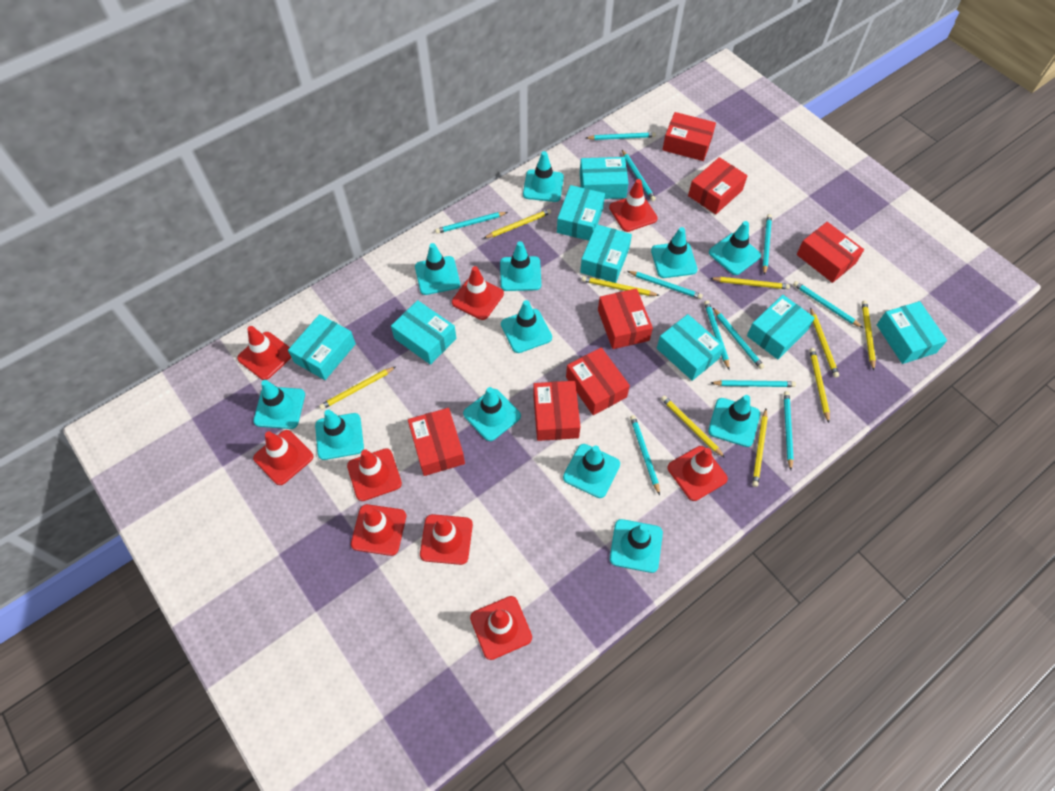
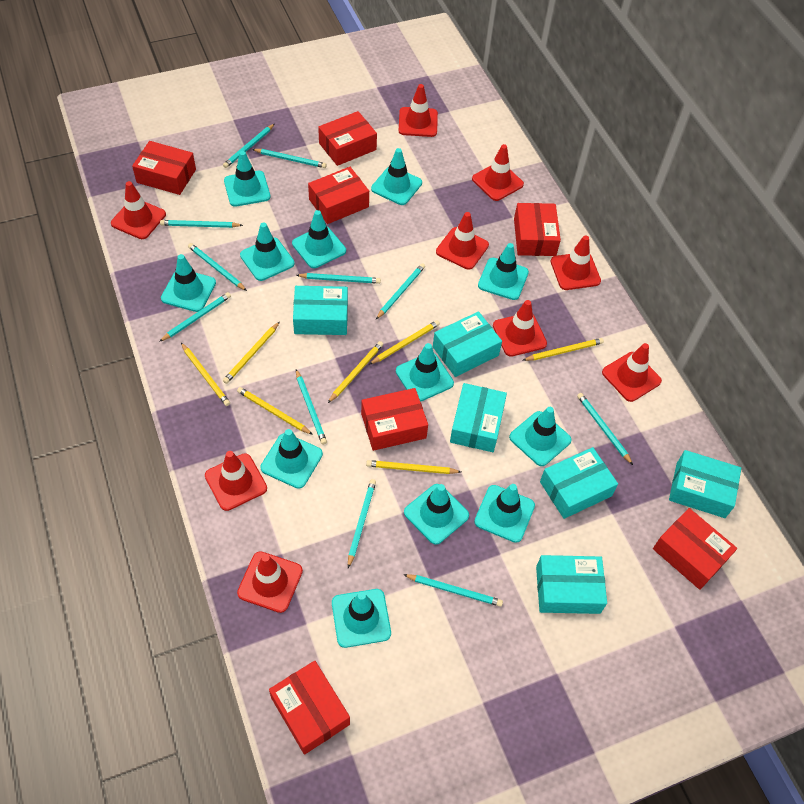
turquoise box: [288,314,356,380] [391,300,457,365] [557,185,605,241] [580,157,629,199] [580,224,632,283] [657,314,725,381] [747,295,815,359] [877,301,947,364] = 8 -> [293,286,348,335] [433,311,502,377] [450,383,507,452] [536,555,607,614] [540,447,618,519] [669,450,741,518] = 6
yellow pencil: [319,367,395,410] [484,209,551,238] [582,276,660,296] [661,395,725,458] [710,277,790,289] [752,409,768,487] [809,348,830,423] [810,307,839,378] [862,301,876,370] = 9 -> [181,343,230,406] [223,322,280,384] [237,387,313,435] [328,341,383,403] [366,460,461,474] [369,320,440,365] [523,338,604,361] = 7

